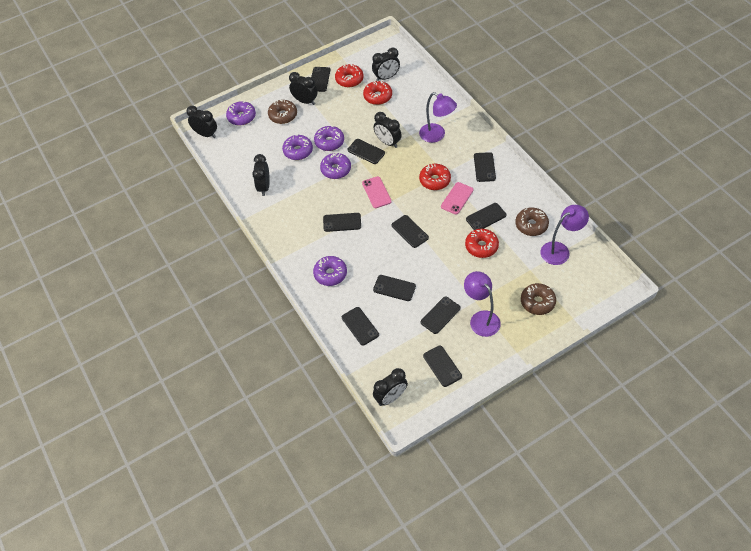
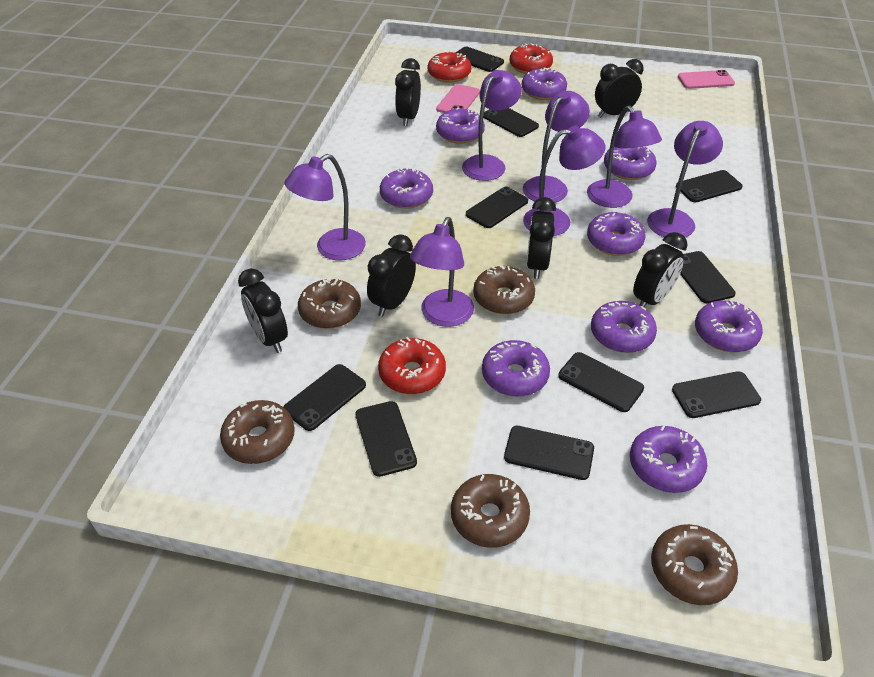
brown donut: [268,100,297,124] [515,207,549,236] [521,283,556,315] = 3 -> [220,400,295,464] [298,278,361,329] [451,474,530,548] [473,266,535,314] [651,524,738,605] = 5
purple donut: [226,101,256,126] [282,135,313,160] [313,256,347,286] [314,126,344,151] [320,153,351,179] = 5 -> [380,167,433,209] [436,107,485,144] [482,340,550,397] [522,67,567,100] [587,212,645,256] [591,301,657,353] [604,146,656,180] [630,425,707,493] [695,300,763,352] = 9
purple lamp: [419,92,457,143] [464,271,501,337] [541,205,589,265] = 3 -> [284,154,366,260] [410,217,474,327] [462,70,522,181] [523,91,590,203] [523,126,605,236] [587,105,662,208] [647,121,723,237] = 7
red donut: [335,64,364,87] [363,80,392,105] [419,164,451,190] [465,229,499,258] = 4 -> [378,337,446,394] [427,51,471,83] [509,43,553,74] = 3

